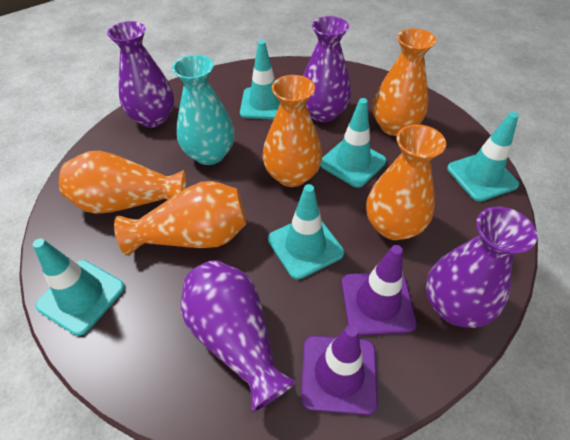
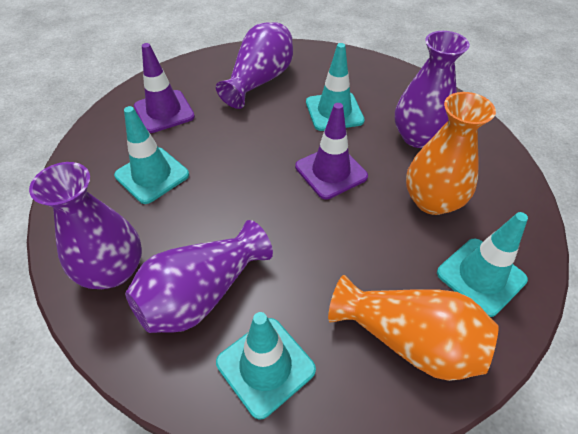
orange vase: [59,151,186,214] [114,181,246,256] [263,75,322,187] [366,124,446,240] [373,28,436,136] = 5 -> [328,275,499,381] [406,92,496,215] = 2
turquoise traffic cone: [33,238,125,336] [240,40,280,119] [268,184,344,279] [320,98,386,188] [447,112,519,202] = 5 -> [114,106,189,204] [216,312,316,420] [306,43,365,131] [437,212,528,317] = 4
turquoise vase: [172,55,235,165] = 1 -> none = 0

